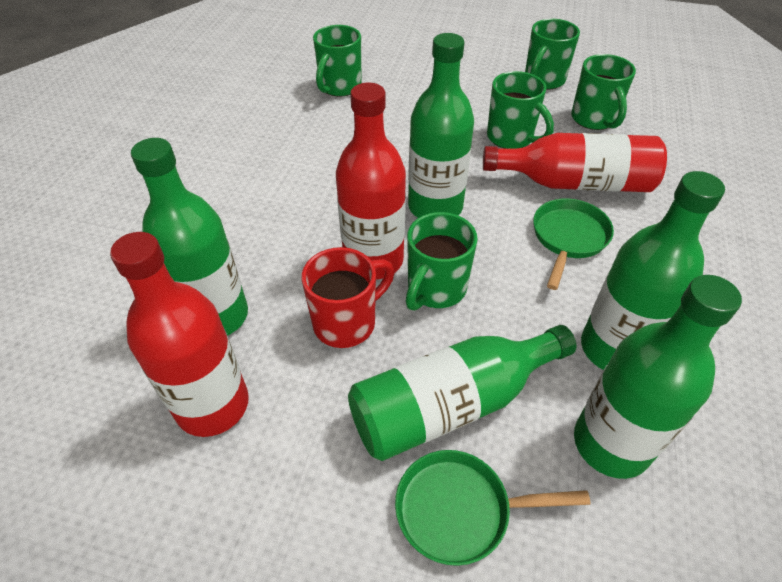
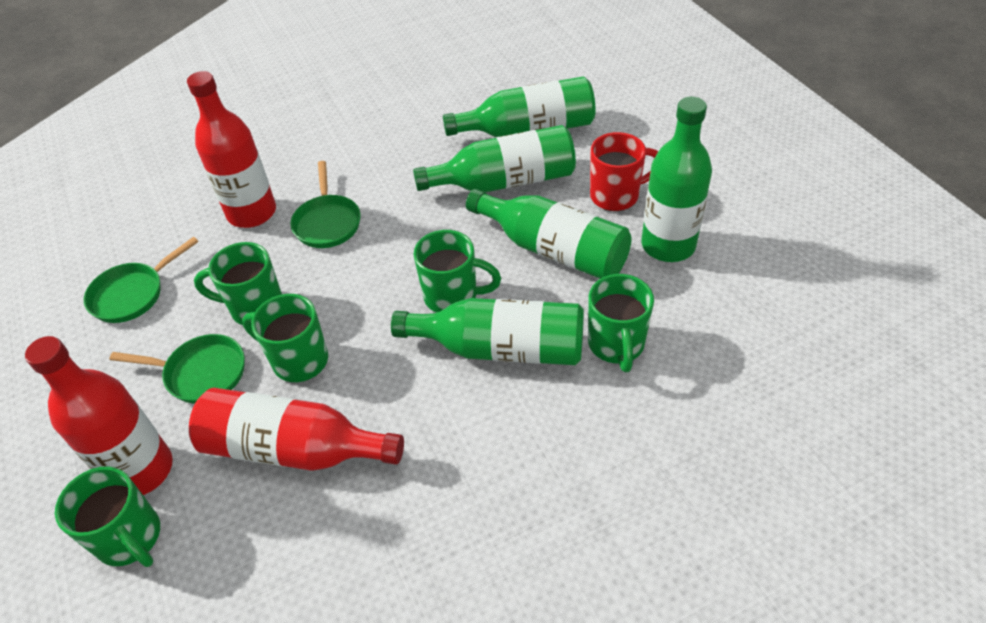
green pan: [395,450,590,566] [533,198,614,290] = 2 -> [84,237,199,323] [109,334,245,404] [290,161,361,248] = 3

